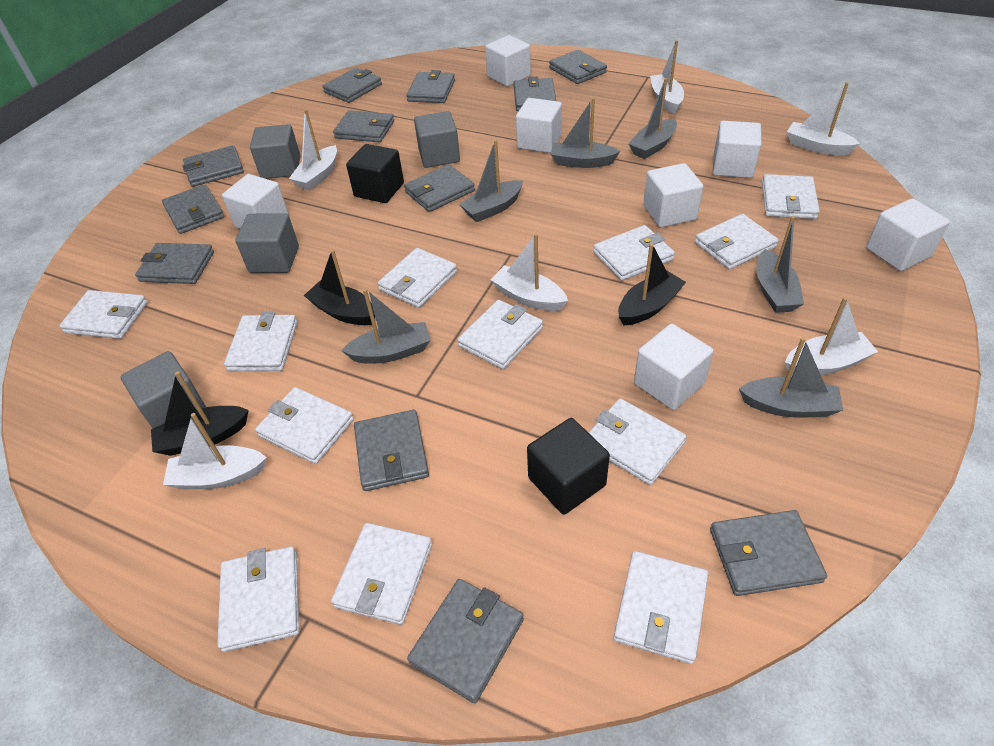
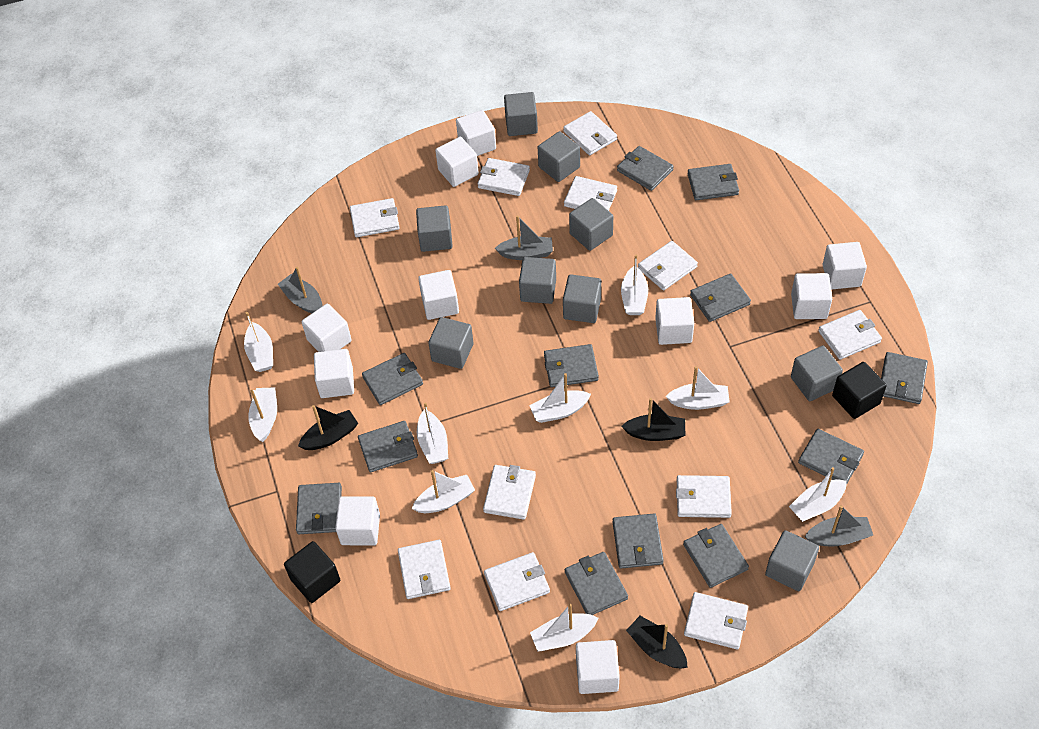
grey boat: [341,289,430,364] [459,140,523,222] [551,98,620,168] [628,78,677,159] [739,337,843,417] [756,216,804,313] = 6 -> [278,267,322,313] [495,215,553,260] [805,505,873,547] = 3
grey cube: [121,351,206,428] [235,213,299,273] [250,124,300,179] [414,111,460,168] = 4 -> [416,205,453,252] [428,317,473,369] [504,92,538,136] [519,257,556,304] [538,131,580,182] [563,274,601,323] [569,198,613,251] [765,530,819,591] [791,346,843,401] = 9
white boat: [163,413,267,489] [289,109,337,190] [491,234,568,311] [650,40,684,114] [785,297,878,375] [787,82,860,156] = 6 -> [244,312,273,372] [248,387,277,442] [412,470,475,513] [417,403,448,464] [529,373,591,423] [530,604,598,651] [621,255,648,315] [666,366,730,410] [789,467,847,522] = 9
white cube: [222,174,289,229] [485,35,531,87] [516,98,562,153] [634,324,714,410] [643,163,703,228] [713,121,762,178] [866,198,950,271] = 7 -> [302,303,352,352] [314,349,354,398] [335,496,380,545] [418,270,459,320] [435,137,479,187] [456,110,496,156] [576,640,620,694] [655,297,694,345] [791,273,832,319] [823,242,867,290] = 10
white wallet: [59,290,148,339] [217,546,300,652] [224,312,297,371] [255,387,354,464] [331,523,432,625] [378,248,457,308] [457,300,543,369] [588,398,686,485] [593,225,675,281] [613,551,709,664] [695,214,779,270] [762,174,820,219] = 12 -> [350,198,400,237] [398,540,451,599] [477,158,530,196] [483,465,536,520] [484,552,550,611] [563,111,617,155] [564,176,617,211] [638,241,698,291] [676,475,732,518] [684,592,748,650] [818,310,882,360] = 11

